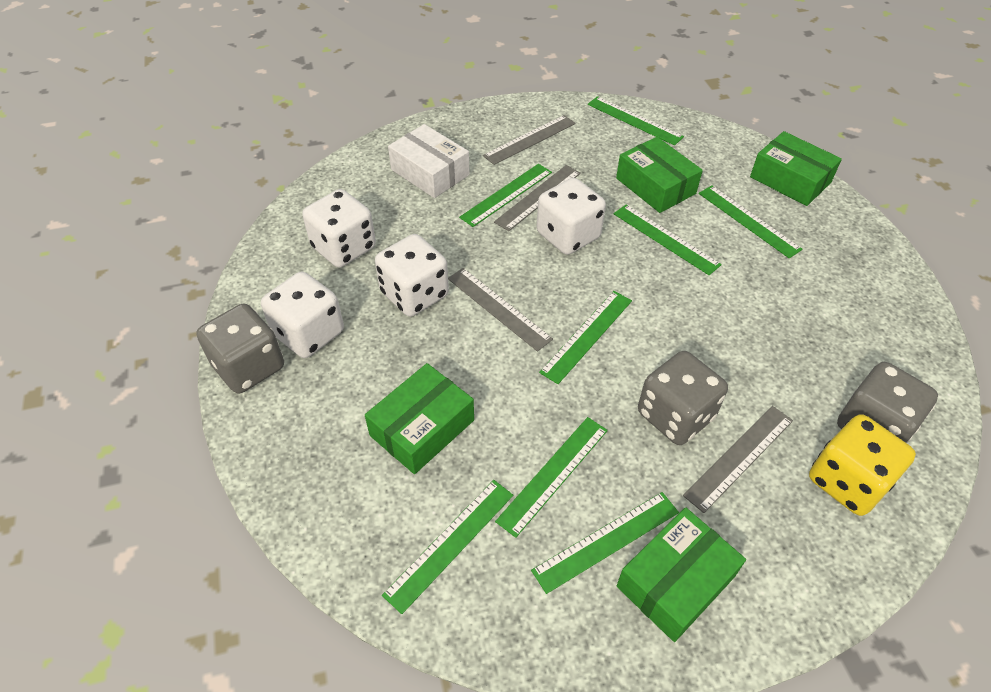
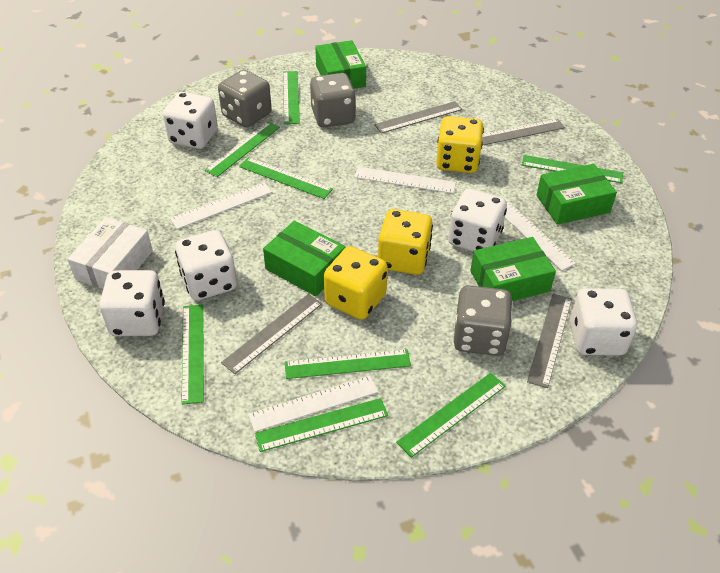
white dice: [261,272,344,358] [302,189,376,268] [375,234,449,317] [537,178,606,255] = 4 -> [100,270,165,336] [163,92,218,149] [175,230,237,301] [448,189,507,252] [570,288,637,356] = 5
white ruler: none = 0 -> [170,182,272,229] [248,376,378,432] [354,167,456,194] [505,200,576,271] = 4
yellow dice: [809,414,916,516] = 1 -> [324,246,388,320] [378,209,433,275] [436,116,484,173] = 3

